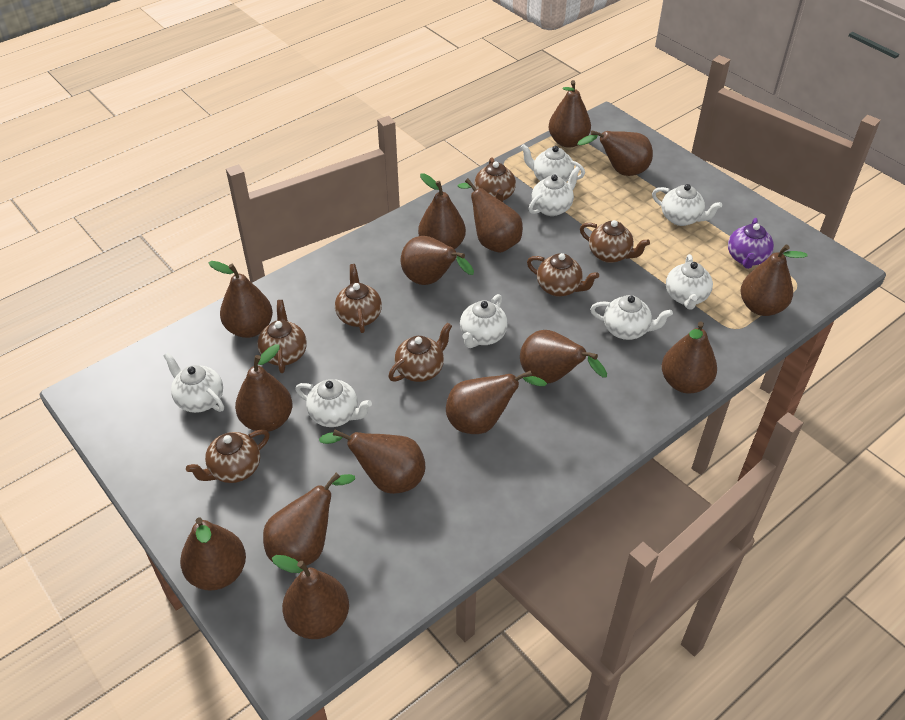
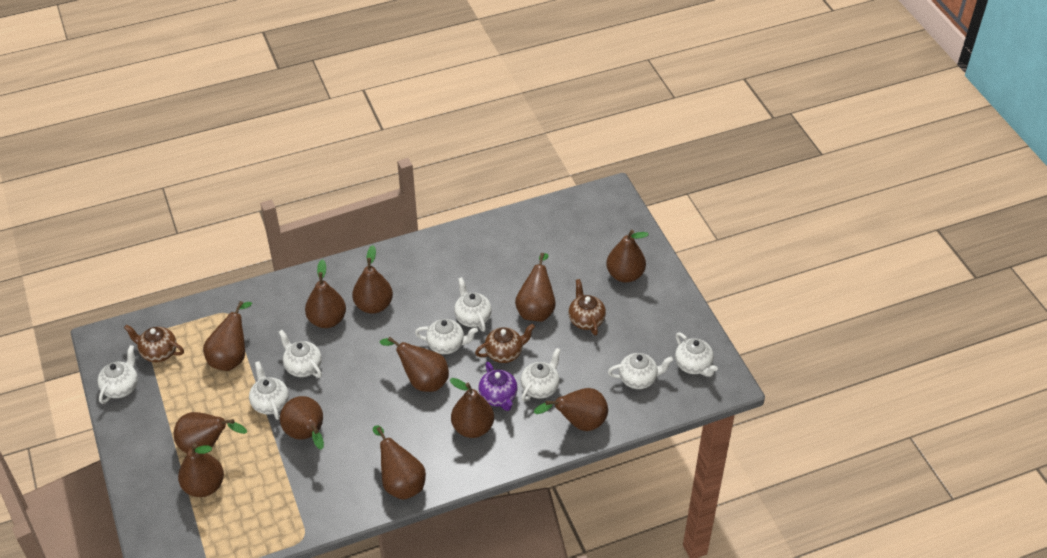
brown pear: [180,518,246,591] [208,261,273,338] [235,344,292,432] [263,473,355,566] [272,555,349,639] [319,429,425,494] [400,236,474,285] [418,173,466,249] [446,371,547,434] [458,178,523,253] [520,330,607,383] [548,80,591,148] [577,130,653,176] [662,322,717,393] [741,244,808,316] = 15 -> [174,412,247,453] [178,443,224,497] [203,301,252,371] [280,396,324,450] [305,259,346,328] [352,245,393,314] [373,425,426,500] [380,337,449,392] [450,378,494,438] [515,253,556,322] [534,388,608,431] [606,230,649,283] = 12
brown teapot: [186,430,270,483] [257,300,307,373] [335,264,382,333] [388,323,452,382] [475,158,516,202] [527,253,599,297] [580,220,650,263] = 7 -> [124,324,184,362] [475,324,535,363] [568,279,606,335] = 3

